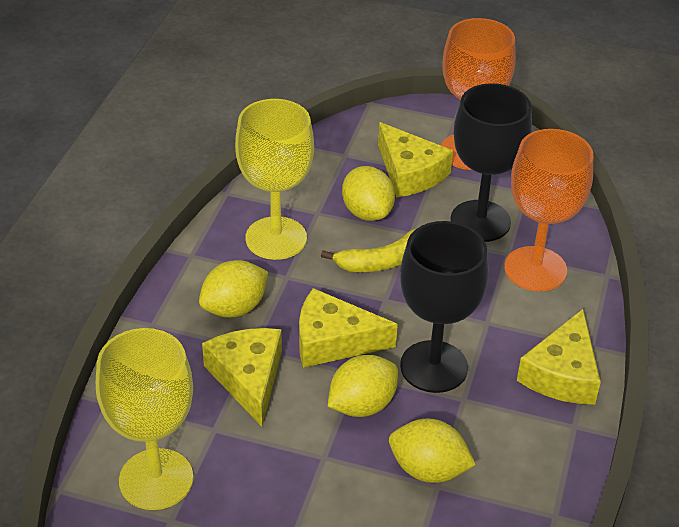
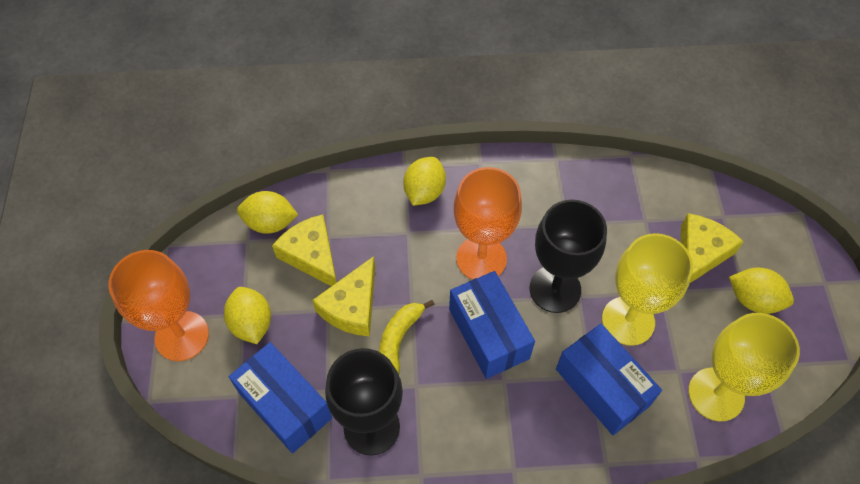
blue box: none = 0 -> [229,342,332,454] [449,271,535,379] [556,324,662,435] = 3
yellow cheese: [202,328,282,427] [299,288,398,368] [378,122,453,198] [517,309,601,405] = 4 -> [272,214,337,286] [312,256,375,336] [681,213,744,283] = 3

